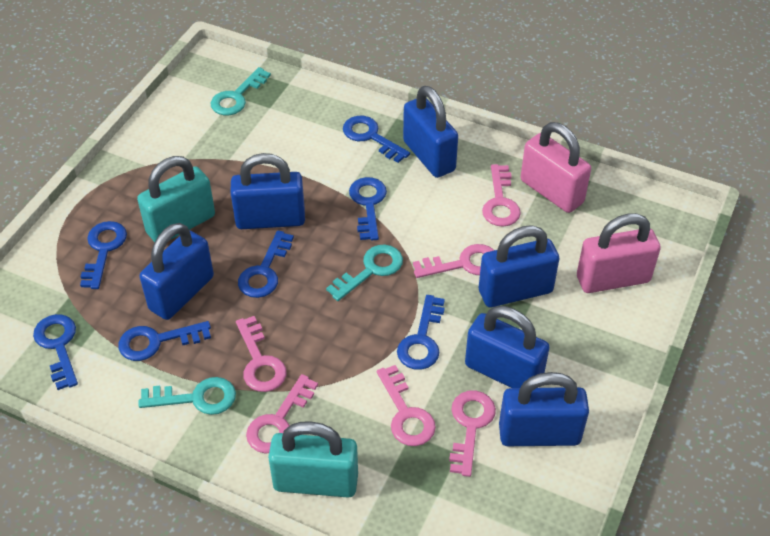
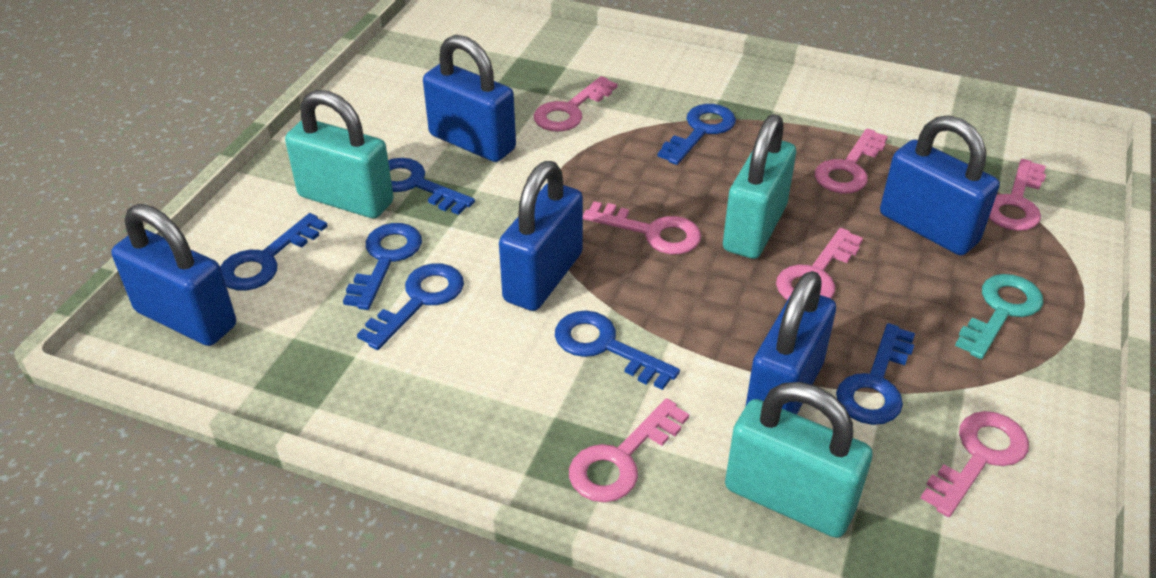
blue padlock: [140,223,214,320] [231,153,305,229] [403,86,458,178] [465,306,550,388] [479,225,559,307] [499,372,589,446] = 6 -> [111,204,236,346] [423,35,516,162] [499,161,583,311] [745,271,836,415] [880,115,1000,255] = 5
pink key: [236,316,287,392] [246,374,318,454] [377,365,436,446] [413,244,494,278] [449,390,496,477] [482,164,521,227] = 6 -> [534,76,617,132] [569,398,689,502] [583,201,701,254] [776,228,863,300] [815,128,888,193] [921,411,1029,517] [989,159,1046,231] = 7
pink padlock: [521,122,591,213] [577,213,661,293] = 2 -> none = 0
turquoise key: [138,377,236,415] [211,67,271,115] [326,244,403,301] = 3 -> [955,274,1043,359] = 1
turquoise padlock: [137,156,215,242] [268,421,358,498] = 2 -> [285,90,394,218] [723,114,796,259] [725,382,873,538] = 3

